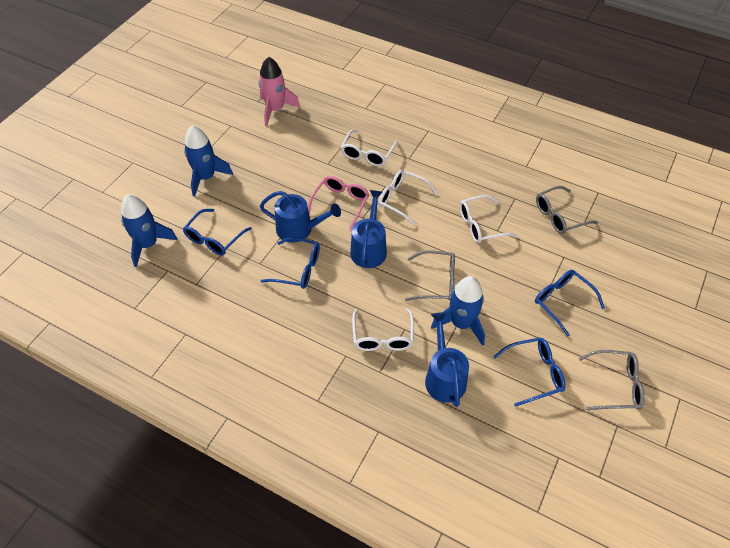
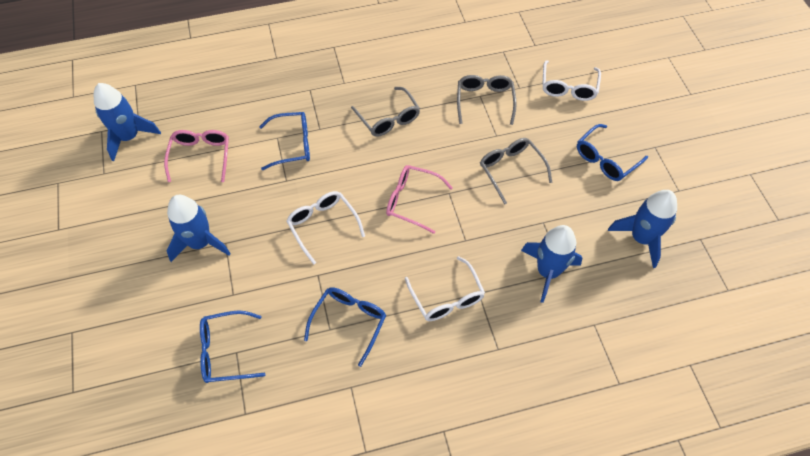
blue rocket: [121,194,177,267] [184,125,233,197] [431,276,485,346] = 3 -> [94,83,161,161] [167,195,231,262] [521,225,582,303] [608,190,677,268] = 4
blue watering can: [260,191,341,243] [350,190,387,268] [425,312,469,407] = 3 -> none = 0
pink glasses: [308,176,370,230] = 1 -> [164,130,229,182] [386,165,453,234] = 2
pink rocket: [259,57,300,126] = 1 -> none = 0
white glasses: [341,130,398,166] [352,308,414,351] [379,170,438,226] [460,195,518,243] = 4 -> [286,191,365,265] [405,256,485,321] [543,60,601,101] = 3

